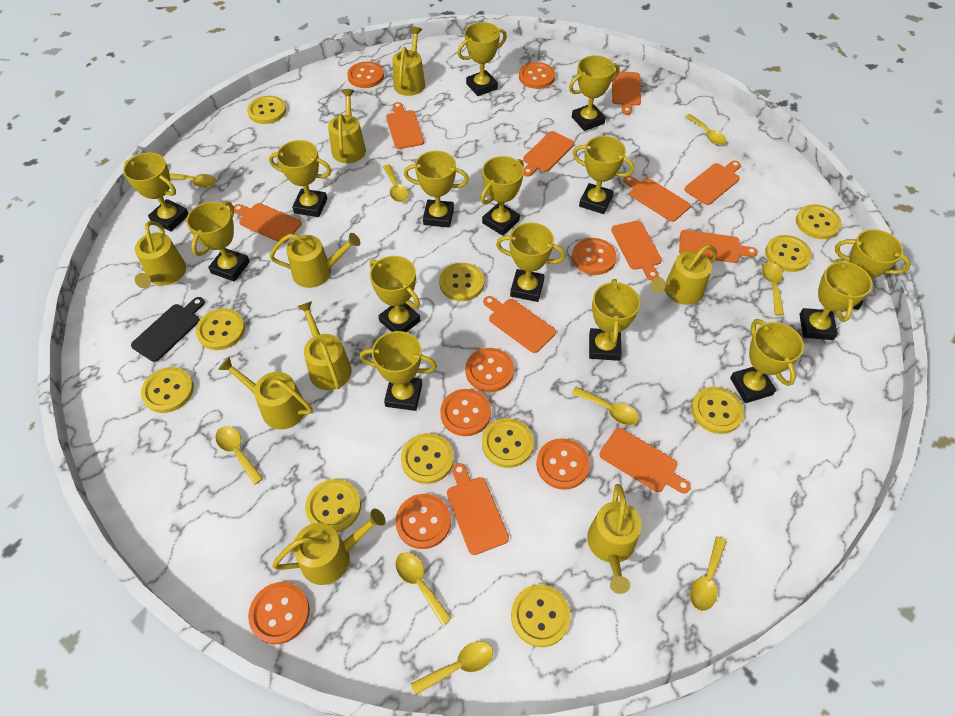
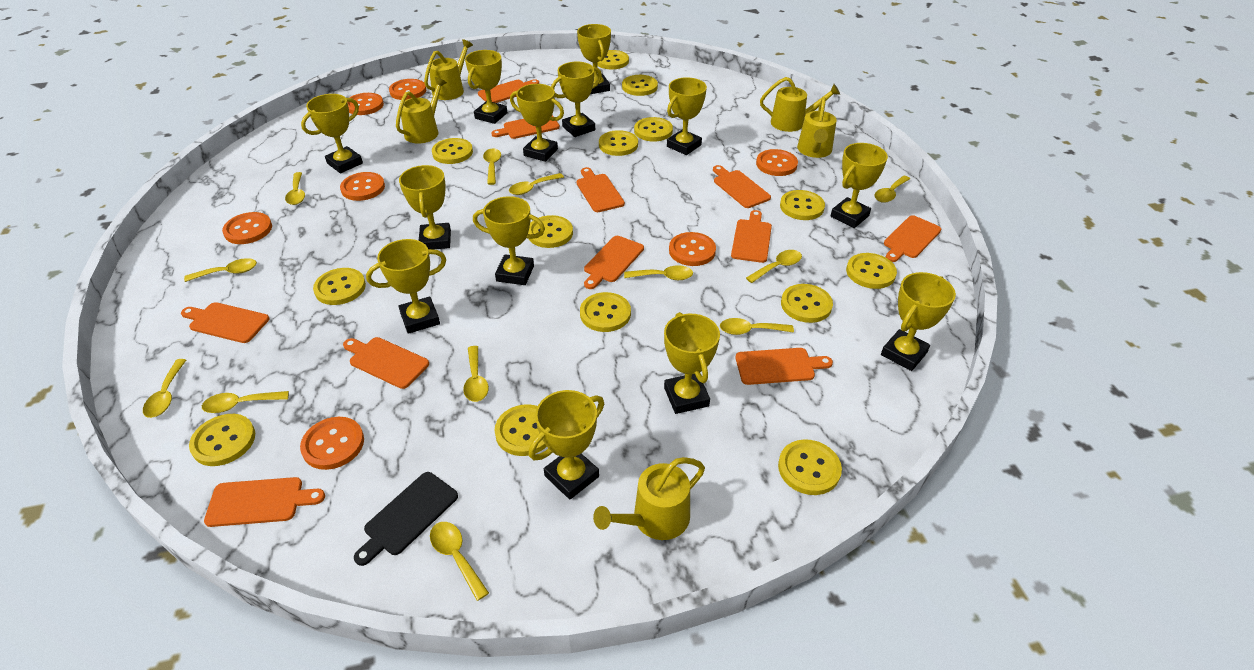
orange button: [248,582,310,645] [347,62,384,88] [395,494,451,549] [440,389,491,436] [465,348,514,392] [519,62,555,89] [536,438,590,490] [572,238,617,275] = 8 -> [222,212,272,244] [300,417,364,470] [340,172,385,201] [347,93,384,115] [389,79,426,100] [669,232,716,266] [756,149,798,176] = 7
yellow button: [141,367,194,413] [196,308,245,350] [247,96,286,124] [305,479,361,532] [401,433,454,484] [439,263,484,301] [482,418,534,468] [511,585,571,647] [691,387,744,434] [765,235,812,272] [796,204,842,239] = 11 -> [189,414,255,466] [313,268,366,305] [432,138,473,164] [495,404,547,456] [528,215,573,248] [580,292,631,332] [598,50,629,69] [599,130,638,156] [622,75,658,96] [634,117,673,142] [778,439,842,495] [780,190,825,220] [781,284,833,323] [846,253,897,289] = 14
yellow spoon: [169,173,216,188] [215,426,263,485] [383,164,409,202] [396,552,451,625] [411,641,493,695] [571,387,639,425] [685,114,727,145] [690,536,727,611] [762,262,784,316] = 9 -> [143,359,186,418] [184,258,257,282] [202,391,289,413] [285,172,305,205] [430,522,489,601] [463,346,489,402] [483,148,501,185] [509,173,564,195] [624,265,693,280] [720,318,794,335] [746,250,802,283] [874,176,910,203] = 12
yellow trophy: [123,153,189,232] [186,201,250,282] [269,140,332,217] [360,331,437,411] [370,256,421,332] [404,151,469,227] [457,22,507,96] [480,156,524,236] [496,223,566,302] [569,55,619,131] [573,136,635,214] [589,279,640,361] [730,319,804,403] [799,259,872,340] [835,229,911,310] = 15 -> [301,94,363,173] [366,239,446,334] [399,165,451,250] [465,50,507,124] [473,196,545,285] [510,84,564,162] [529,390,604,499] [551,62,602,137] [577,24,611,94] [664,312,720,414] [667,77,707,155] [831,143,888,228] [881,272,956,371] = 13
yellow watering can: [135,221,186,288] [218,357,313,430] [269,233,360,288] [272,509,386,585] [297,301,352,390] [328,89,366,163] [392,27,425,96] [587,484,642,594] [651,245,717,305] = 9 -> [396,77,447,144] [424,39,473,100] [593,457,705,540] [760,77,840,132] [797,97,837,158] = 5

